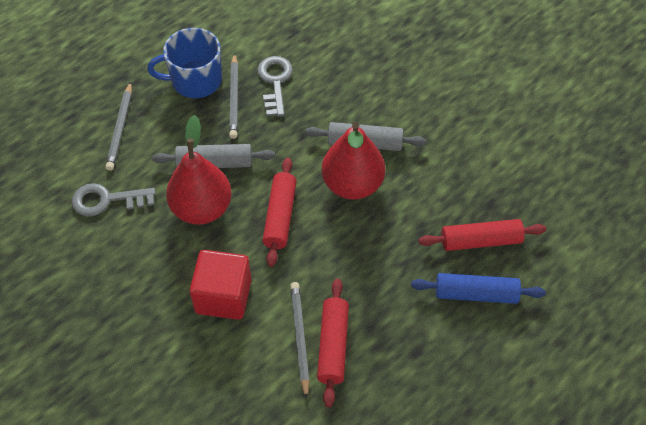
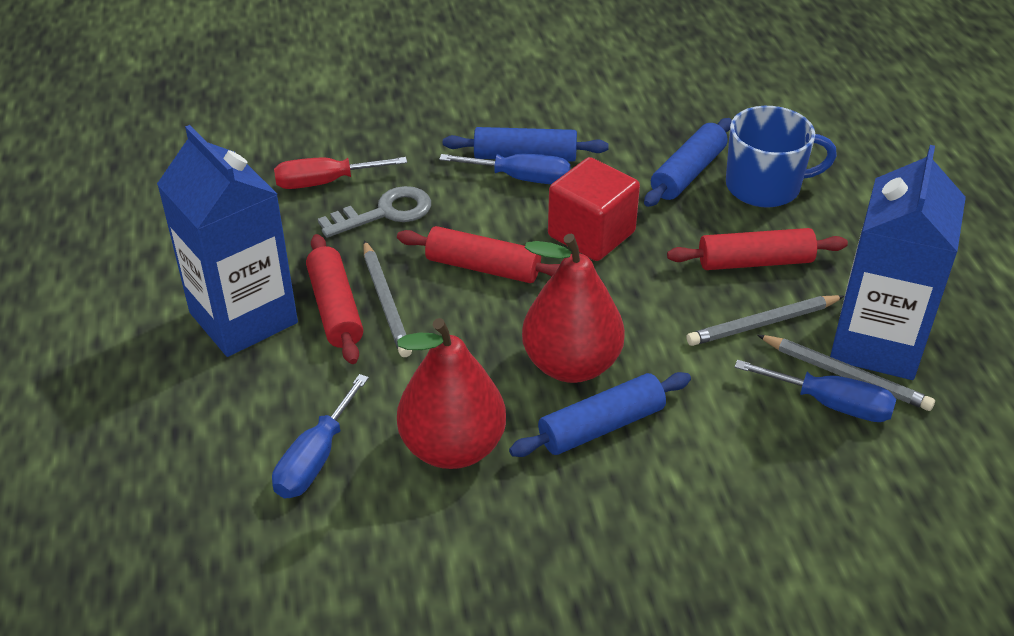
blue carton: none = 0 -> [157,125,298,357] [830,145,966,380] = 2
blue rolling pin: [411,273,546,304] = 1 -> [443,127,609,162] [509,372,691,457] [644,118,732,207] = 3
blue screwdriver: none = 0 -> [272,374,369,498] [439,154,570,184] [735,360,896,422] = 3
grey key: [72,183,156,216] [257,56,293,117] = 2 -> [318,186,431,238] = 1
grey rolling pin: [152,144,275,168] [306,122,426,151] = 2 -> none = 0
red screwdriver: none = 0 -> [274,157,407,189] = 1

